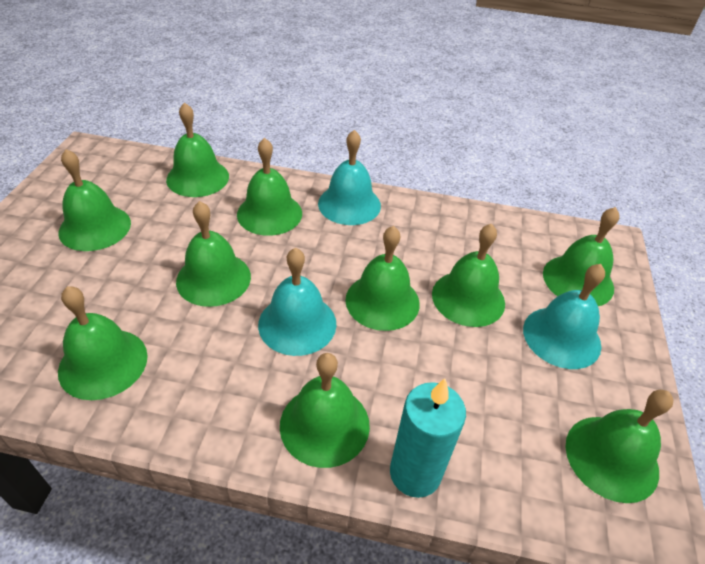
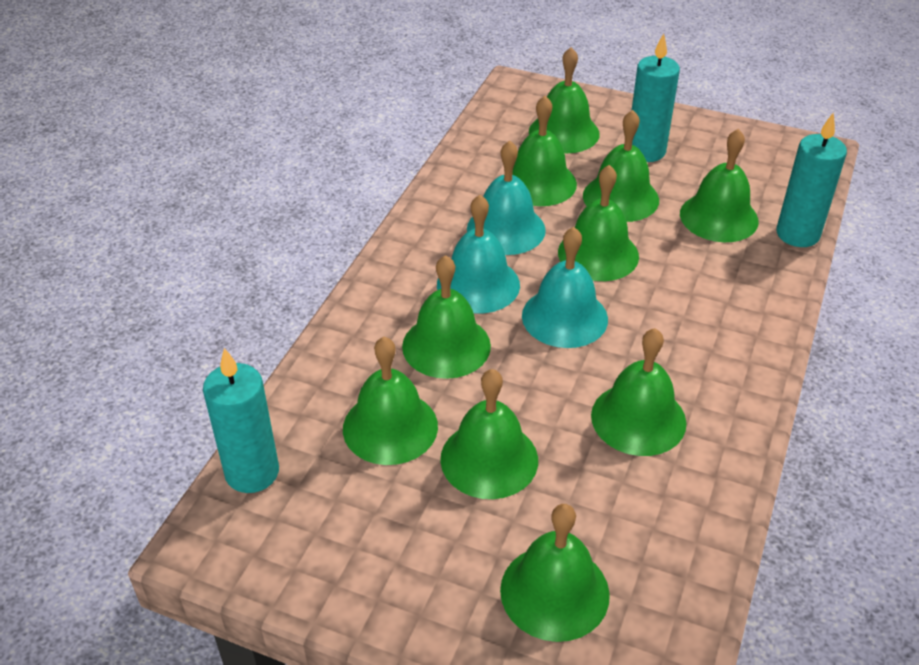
turquoise candle: [390,378,466,498] = 1 -> [203,348,279,493] [631,33,680,162] [776,112,847,247] = 3

